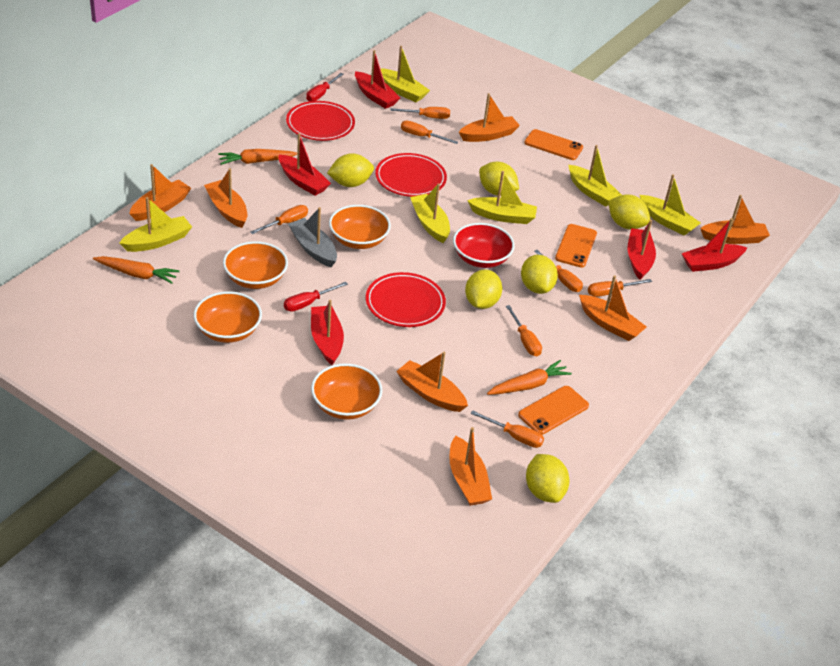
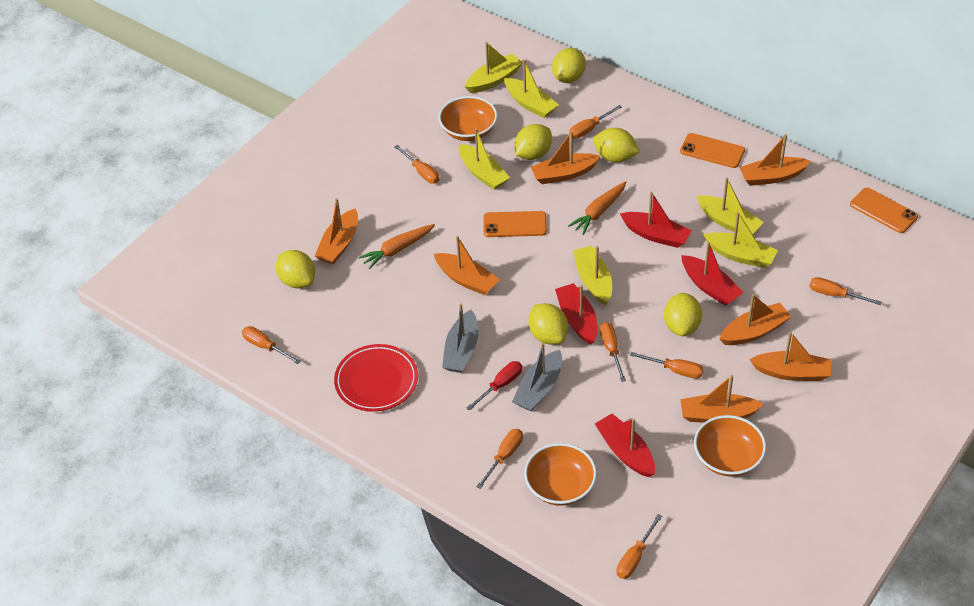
grey boat: [288,207,337,267] = 1 -> [442,304,478,373] [512,343,562,411] = 2
orange bowl: [194,291,262,343] [223,241,288,289] [311,363,383,420] [329,205,391,249] = 4 -> [439,96,498,141] [524,443,597,506] [694,415,766,477] = 3
orange carrot: [93,256,180,284] [218,149,297,165] [487,360,572,395] = 3 -> [359,224,435,269] [568,181,626,235] = 2
orange screwdriver: [250,205,308,234] [390,107,450,119] [401,121,458,144] [470,410,544,448] [506,305,542,356] [534,250,583,292] [588,279,652,297] = 7 -> [242,326,301,364] [395,145,440,184] [476,429,523,489] [569,105,622,139] [600,322,626,382] [616,514,662,579] [630,352,704,379] [809,277,882,305] = 8
red boat: [279,133,331,196] [311,300,344,365] [355,50,400,109] [628,220,656,280] [681,218,747,272] = 5 -> [555,283,598,344] [595,414,655,477] [620,192,692,248] [681,242,744,306] = 4
red bowl: [453,223,515,268] = 1 -> none = 0
red plate: [286,101,355,141] [366,272,446,327] [375,153,447,197] = 3 -> [334,344,418,412] = 1
red screwdriver: [284,282,348,312] [306,73,344,101] = 2 -> [467,361,522,411] = 1

